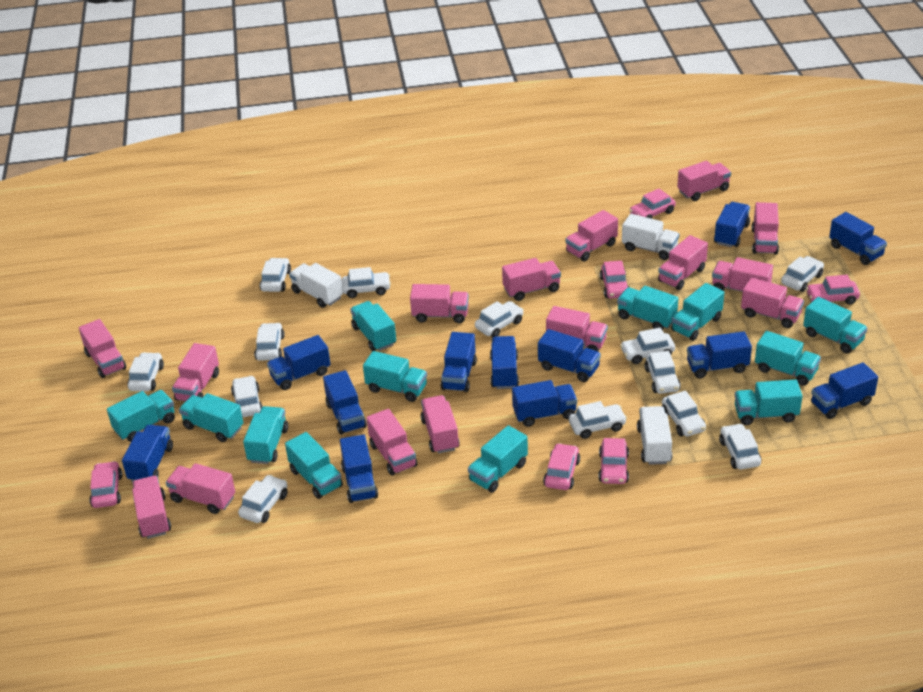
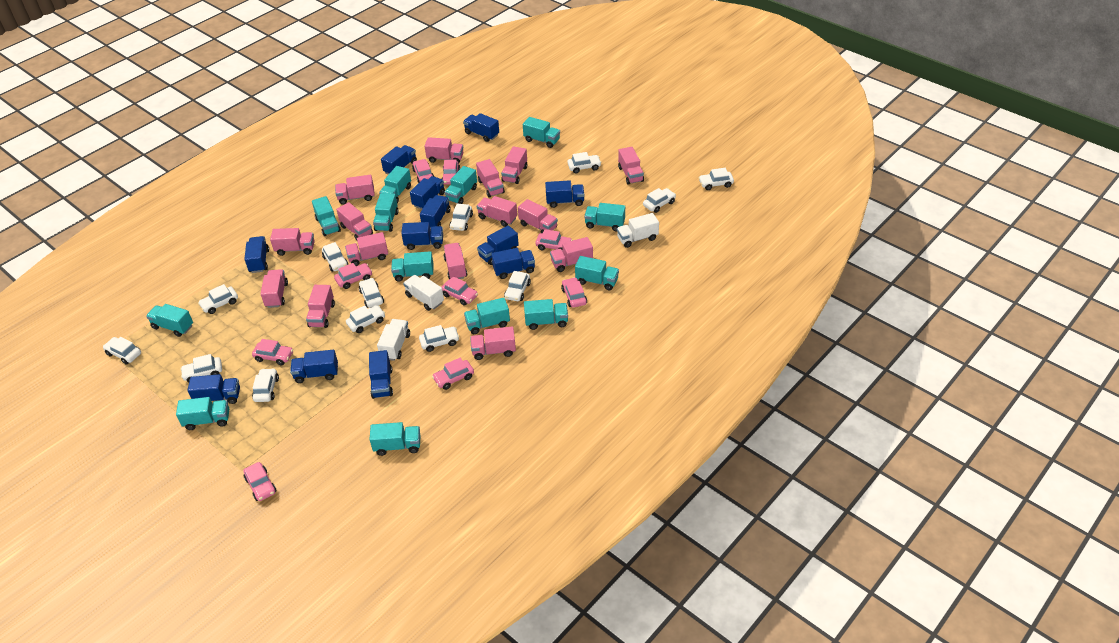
pink car: [89,461,122,508] [543,443,580,490] [598,438,629,484] [600,261,629,298] [630,189,676,219] [806,275,860,305] = 6 -> [243,462,276,501] [252,339,293,365] [334,263,372,289] [412,159,434,183] [432,358,474,390] [442,159,460,185] [442,276,478,306] [535,229,572,251] [561,277,587,308] = 9
turquoise truck: [107,390,175,442] [179,393,243,442] [243,406,288,464] [285,432,343,499] [350,301,396,351] [363,351,427,402] [468,425,528,493] [617,286,678,330] [671,283,724,341] [734,379,803,425] [755,331,821,386] [803,297,868,353] = 12 -> [146,304,193,337] [176,397,229,430] [312,196,341,236] [369,422,420,456] [373,193,399,232] [379,166,411,204] [391,251,434,282] [445,166,477,204] [464,298,510,334] [523,117,560,148] [524,299,568,330] [575,256,619,291] [584,203,625,231] = 13

